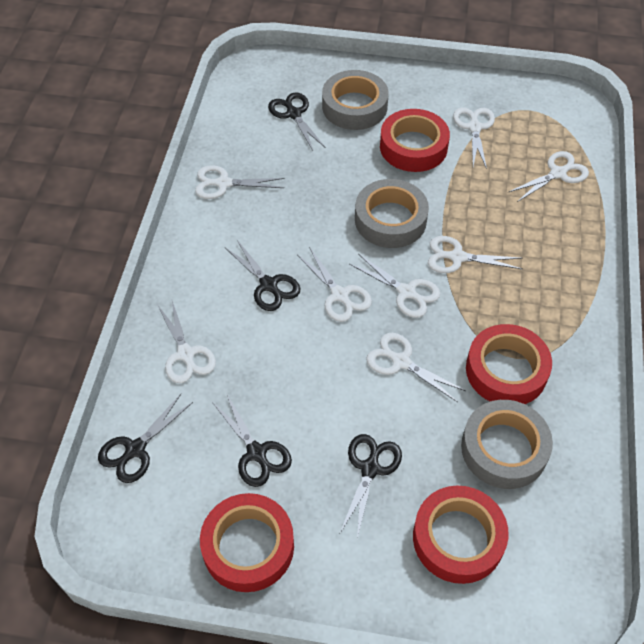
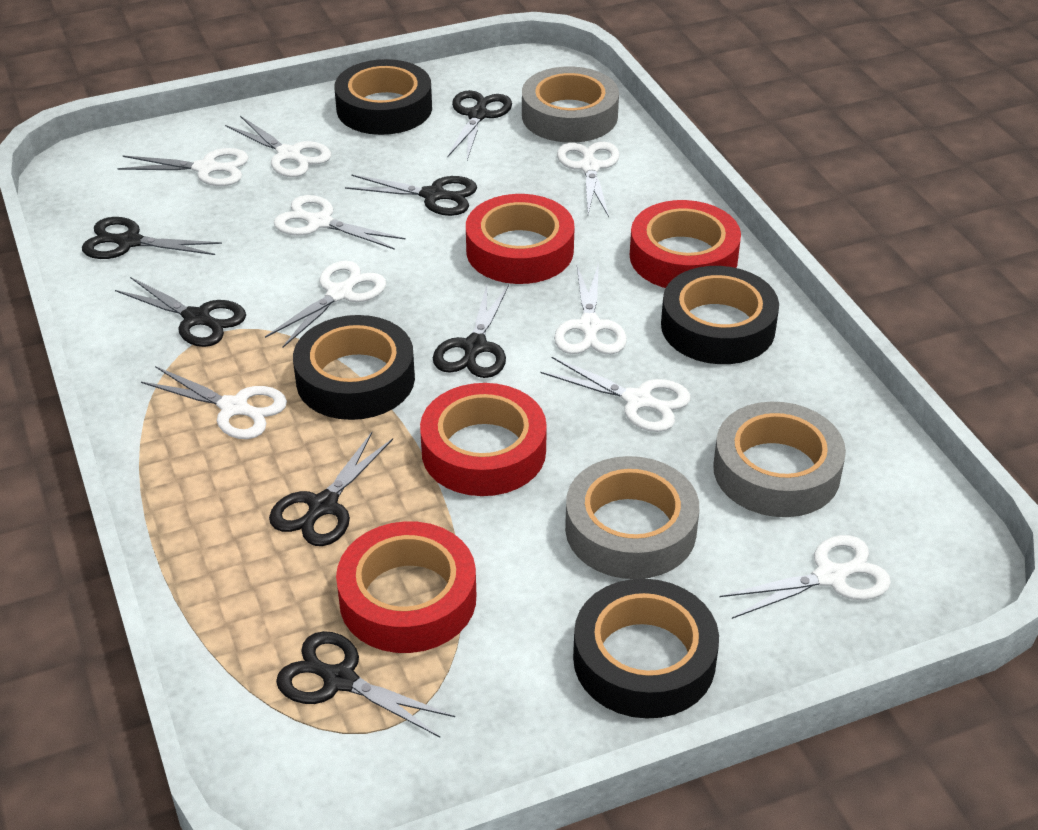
black scissors: [98,394,193,483] [212,393,292,487] [225,240,300,311] [268,93,326,150] [340,434,402,539] = 5 -> [82,217,222,259] [115,277,246,347] [269,432,393,546] [276,631,455,737] [345,174,477,216] [433,285,509,378] [447,90,512,160] = 7
black tape: none = 0 -> [293,315,415,420] [334,59,432,135] [573,579,719,719] [661,266,779,364] = 4
white scissors: [157,301,216,383] [195,165,285,199] [297,247,372,322] [350,254,440,318] [366,333,466,402] [428,236,523,273] [453,107,495,169] [509,151,589,202] = 8 -> [117,148,249,186] [141,366,287,439] [225,116,331,177] [265,261,386,348] [274,195,406,250] [540,357,691,432] [554,263,627,354] [557,142,620,217] [719,535,891,619] = 9

